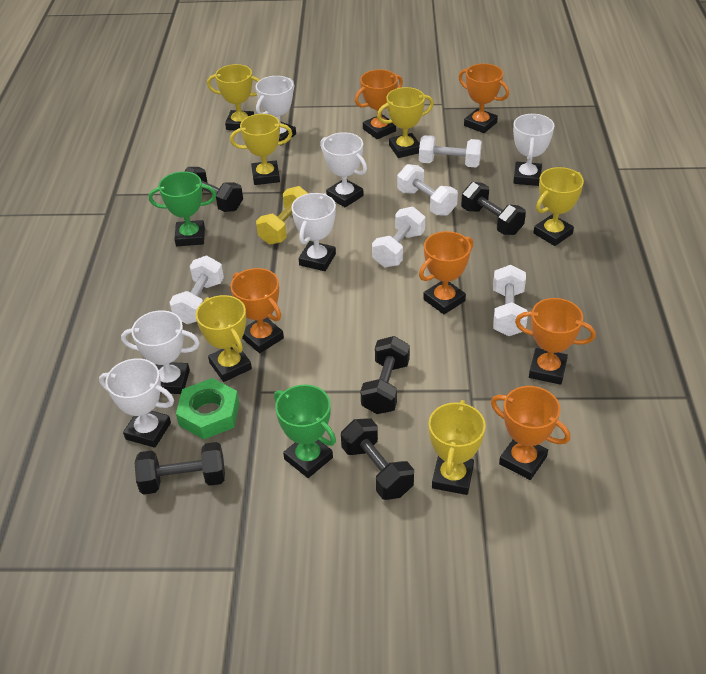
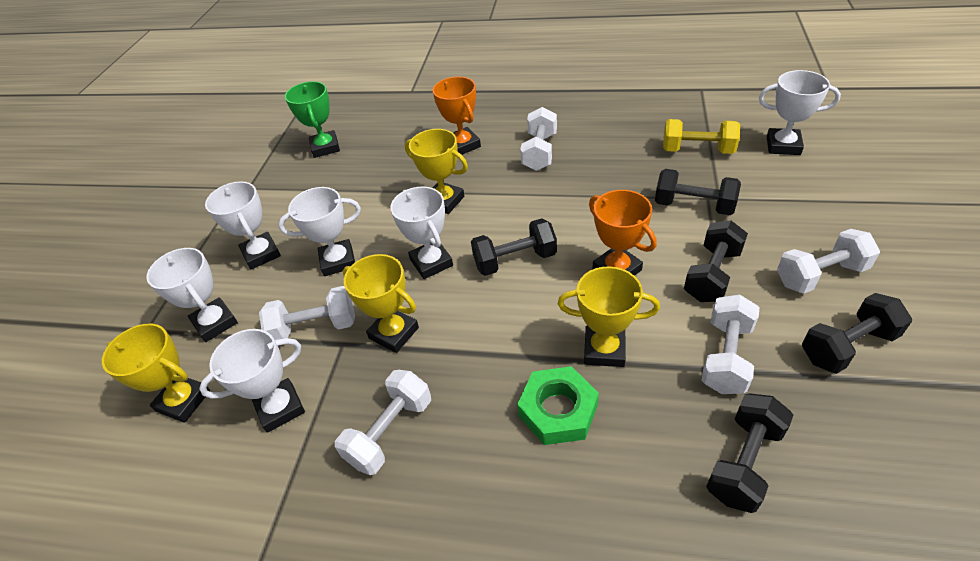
green trophy: [149,172,216,246] [274,385,336,478] = 2 -> [285,81,340,158] = 1
orange trophy: [230,268,284,353] [355,69,403,139] [419,231,473,314] [459,64,509,133] [491,386,570,480] [515,298,596,385] = 6 -> [432,77,481,155] [589,190,657,276] = 2
yellow trophy: [196,295,252,382] [207,64,259,130] [230,114,292,185] [377,87,434,158] [429,400,486,495] [533,167,584,246] = 6 -> [102,324,210,423] [343,254,419,353] [405,129,468,214] [558,266,660,367] = 4

